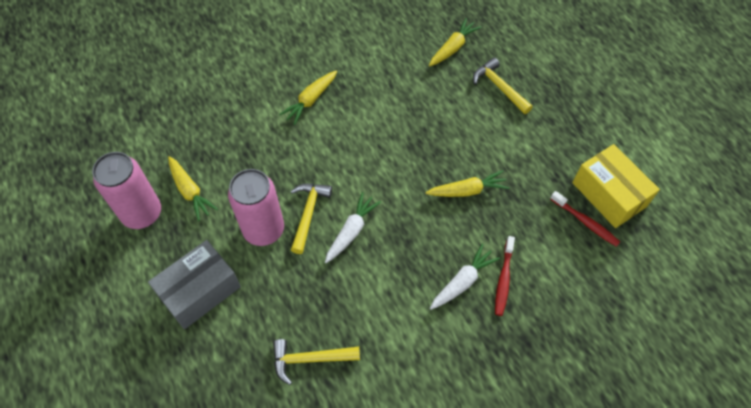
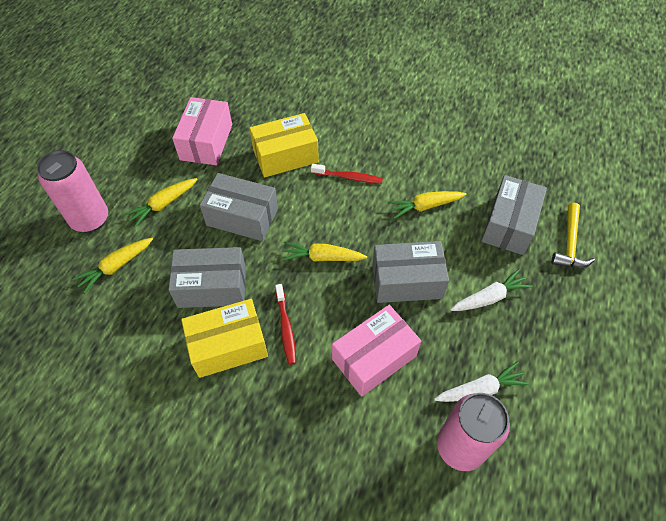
grey box: [148,240,241,329] = 1 -> [169,247,246,308] [200,173,278,241] [372,241,449,303] [481,175,547,255] = 4
pink box: none = 0 -> [172,97,232,166] [332,305,421,397] = 2
yellow box: [572,144,660,228] = 1 -> [181,299,268,378] [249,113,319,178] = 2
yellow hammer: [273,339,360,385] [291,184,332,254] [473,57,533,114] = 3 -> [551,203,595,268] = 1

